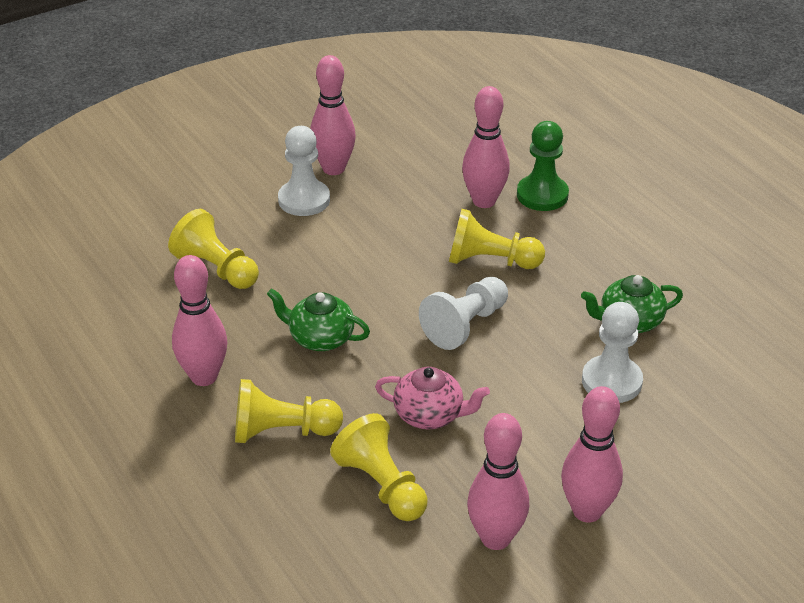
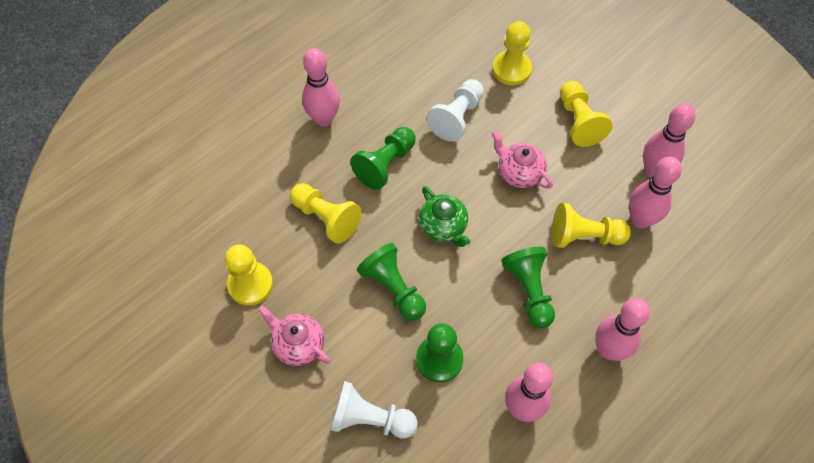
green pawn: [517,121,569,211] = 1 -> [350,127,416,190] [357,243,426,321] [416,323,463,382] [501,247,555,328] = 4
green teapot: [267,288,370,351] [581,275,683,333] = 2 -> [419,186,470,247] = 1
pink teapot: [375,367,490,429] = 1 -> [258,305,331,366] [491,130,553,189] = 2
white pawn: [278,126,330,216] [419,277,508,350] [582,302,643,403] = 3 -> [331,381,418,438] [426,79,484,142] = 2
yellow pawn: [168,209,259,289] [235,379,343,443] [330,413,427,521] [449,209,545,269] = 4 -> [225,244,273,306] [290,183,362,244] [492,21,532,85] [552,203,631,248] [560,81,612,147] = 5

